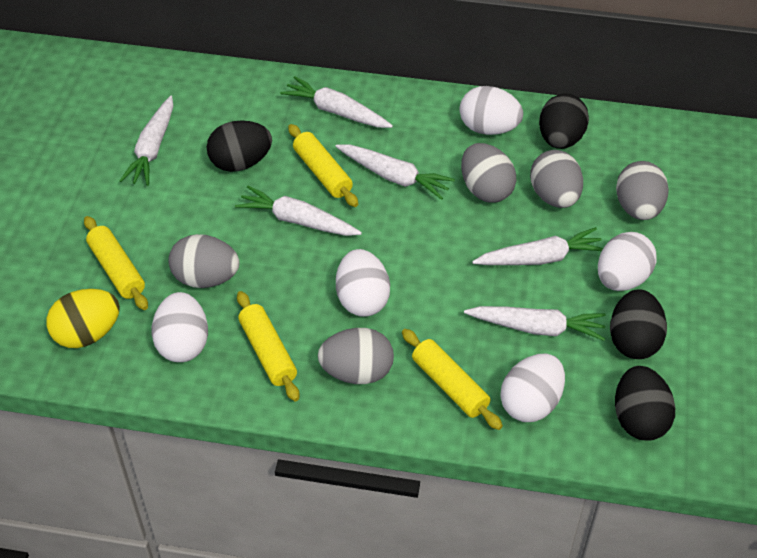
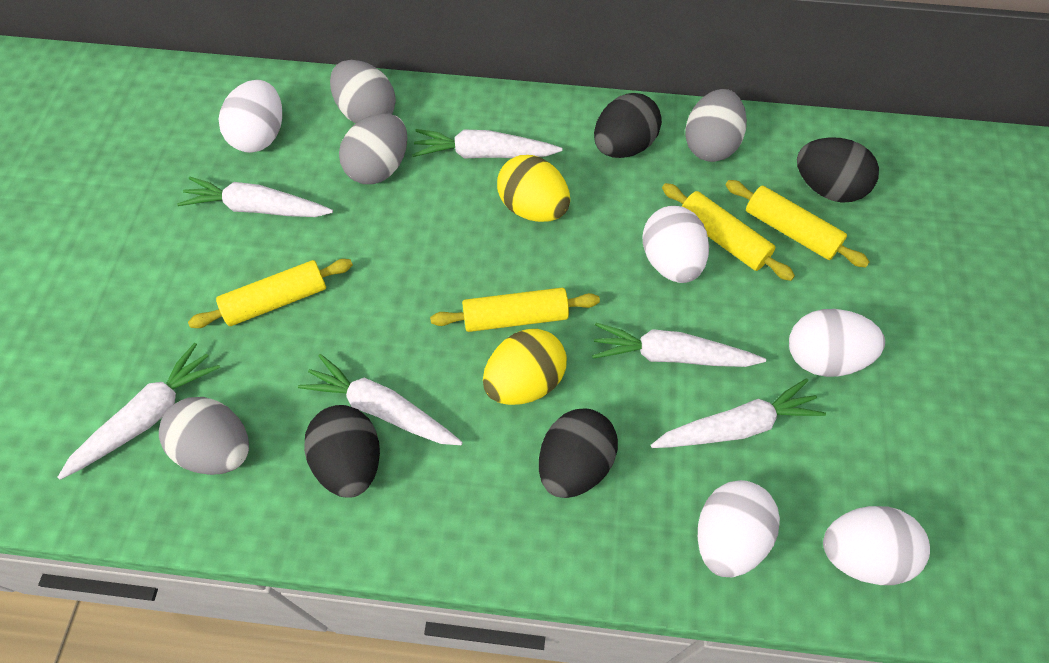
grey egg: [168,234,240,288] [318,328,394,384] [461,143,516,203] [530,150,583,208] [616,161,669,220] = 5 -> [159,397,249,475] [330,60,396,123] [339,113,408,184] [685,89,747,162] = 4
yellow egg: [46,289,120,348] = 1 -> [483,329,567,405] [497,155,570,222] = 2

